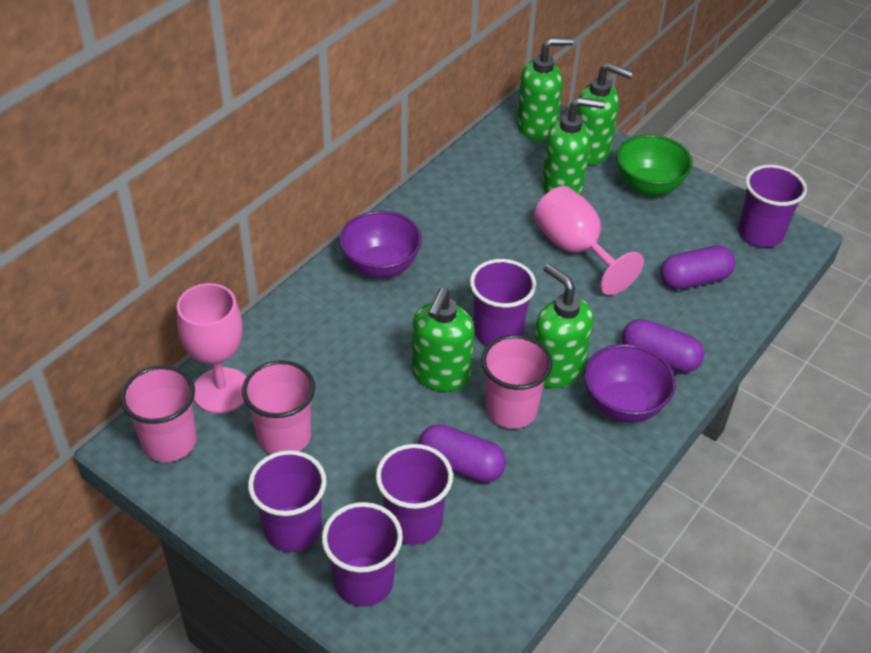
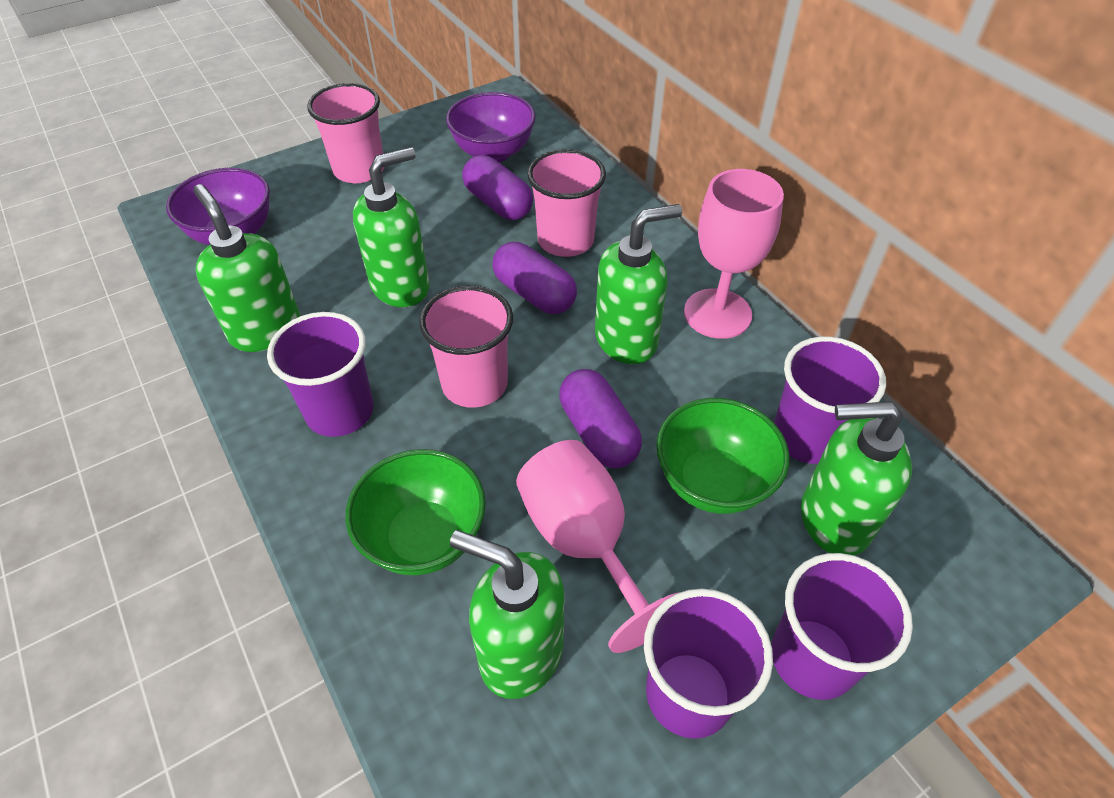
green bowl: [616,135,693,196] = 1 -> [346,449,486,575] [656,398,790,514] = 2
purple cup: [248,450,327,552] [322,502,403,607] [376,444,453,545] [470,259,536,346] [738,165,807,247] = 5 -> [267,312,374,437] [644,589,773,739] [771,553,913,700] [774,337,886,464] = 4

